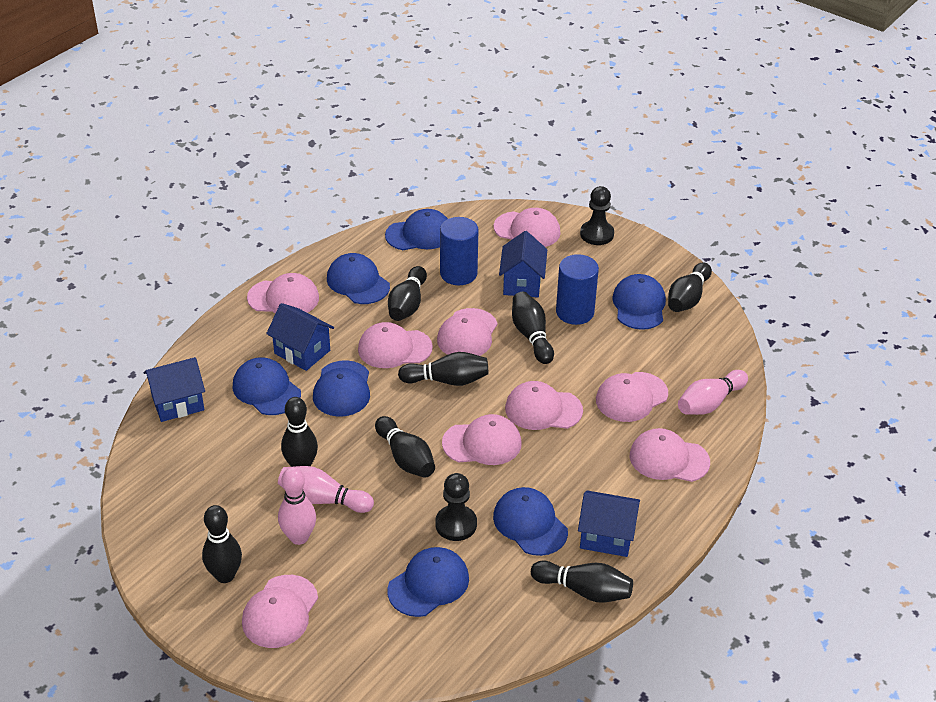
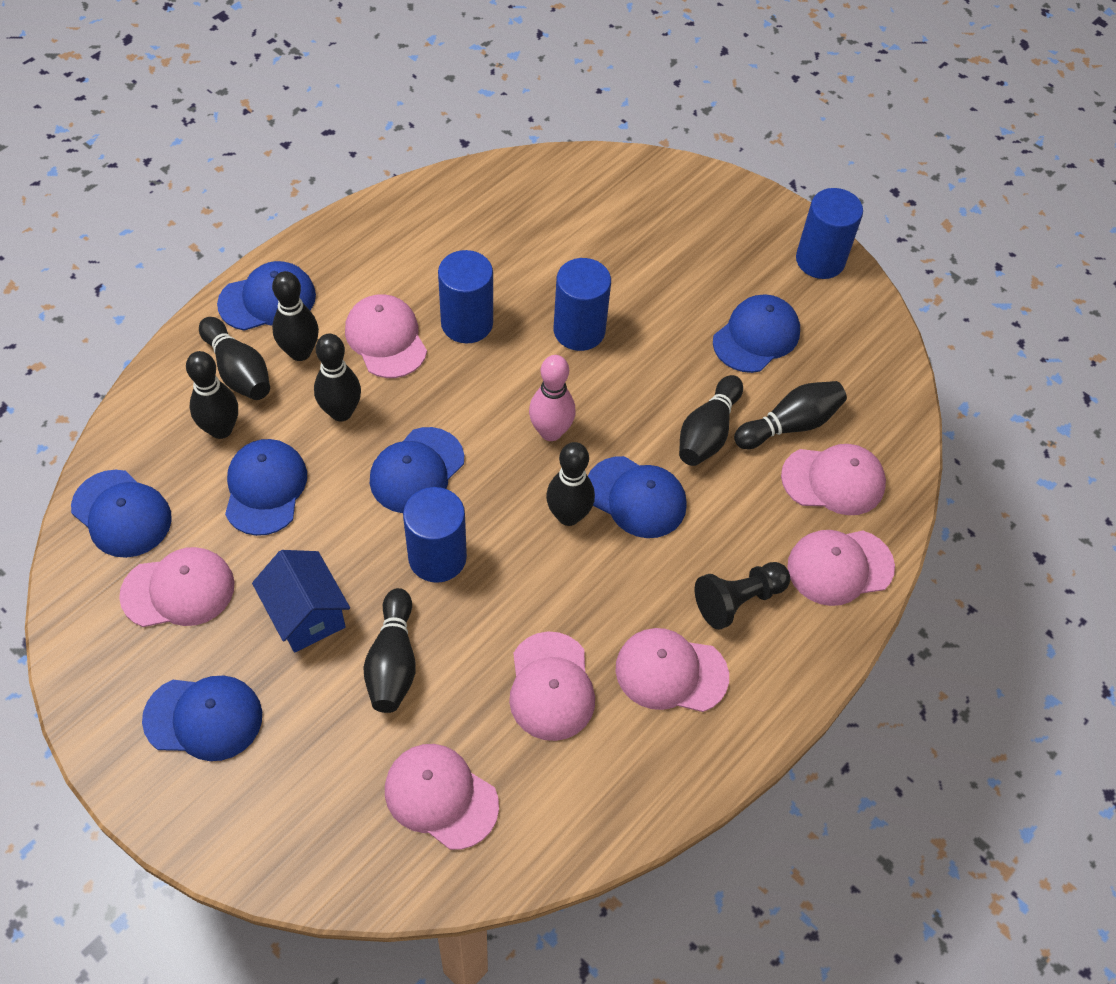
black pawn: [435,473,477,541] [580,186,614,245] = 2 -> [695,562,790,630] = 1
blue cylinder: [440,217,478,285] [556,254,599,325] = 2 -> [403,487,467,583] [438,250,493,343] [554,258,611,351] [796,188,863,279] = 4
blue house: [144,357,205,422] [266,303,334,371] [499,231,547,298] [578,490,640,557] = 4 -> [252,550,350,653] = 1
pink bowling pin: [278,466,374,513] [278,467,316,545] [678,370,748,415] = 3 -> [529,355,576,441] = 1
pink cap: [242,575,318,648] [247,273,319,313] [358,322,433,368] [437,308,497,356] [442,414,522,465] [494,208,561,247] [505,381,583,430] [596,372,668,422] [630,428,710,482] = 9 -> [119,547,235,627] [345,294,427,378] [385,744,499,850] [509,631,595,741] [616,628,729,712] [781,444,886,515] [788,530,895,606] = 7

